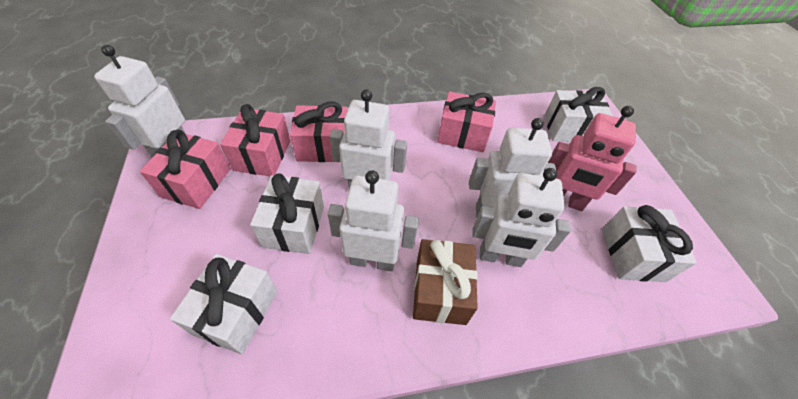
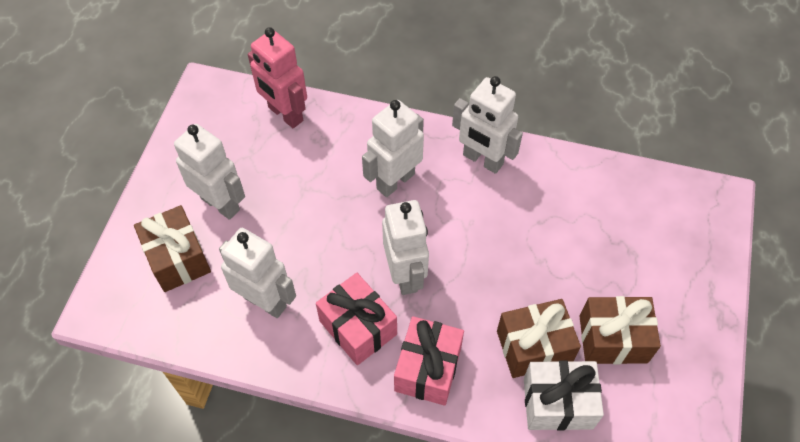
brown gift: [413,239,478,325] = 1 -> [134,205,211,292] [497,299,581,378] [579,296,661,364] = 3
pink gift: [140,129,230,209] [220,104,291,177] [290,102,348,162] [437,91,496,152] = 4 -> [316,273,397,365] [394,316,464,406] = 2
white gift: [170,254,277,354] [250,173,324,254] [544,87,613,142] [602,205,697,282] = 4 -> [524,360,604,431] = 1

